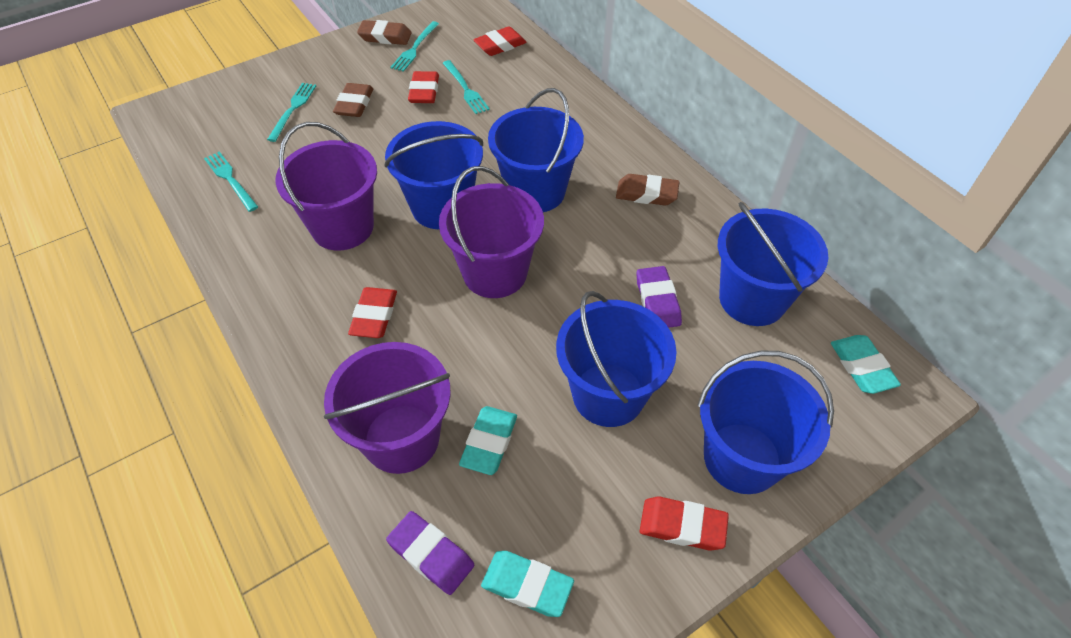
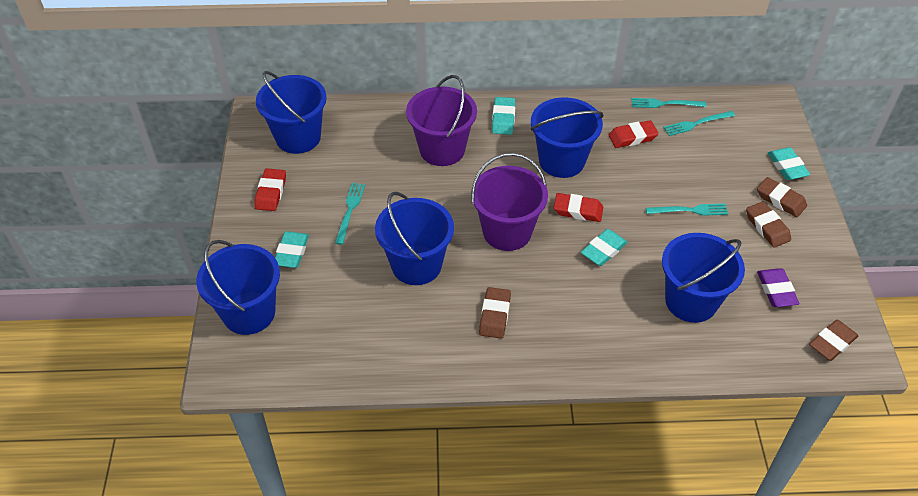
brown eraser: [333,83,373,117] [357,20,412,45] [616,174,679,205] = 3 -> [479,287,511,338] [746,201,791,247] [757,177,807,217] [809,320,858,361] = 4
purple bucket: [275,122,377,251] [324,342,451,474] [439,166,544,298] = 3 -> [406,75,477,166] [471,153,548,251] = 2
purple eraser: [386,511,474,595] [636,266,682,328] = 2 -> [757,268,799,307] = 1
red eraser: [348,287,397,338] [408,71,439,103] [473,26,527,56] [640,497,729,551] = 4 -> [254,168,286,211] [554,193,603,222] [608,120,659,148] = 3
turquoise eraser: [459,406,517,475] [481,551,574,617] [831,335,901,394] = 3 -> [275,231,309,268] [492,97,515,135] [581,229,628,266] [768,147,810,180] = 4

